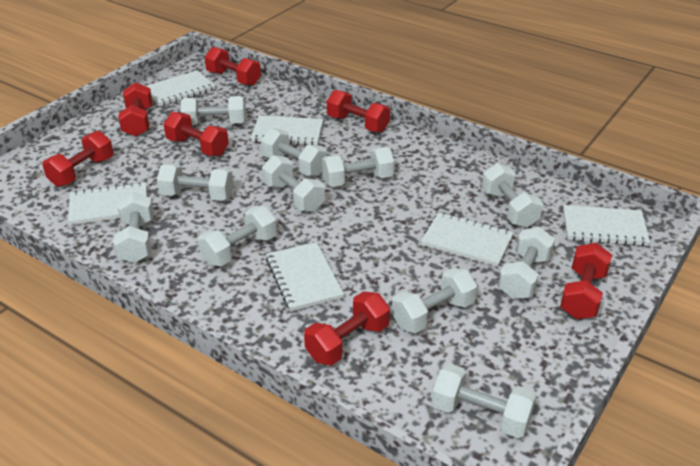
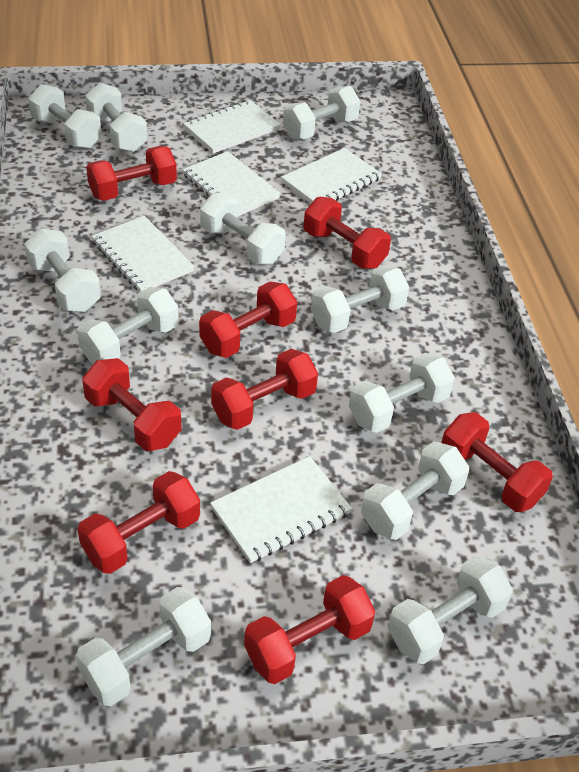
red dumbbell: [42,131,113,187] [118,82,153,137] [163,112,229,156] [205,47,261,86] [304,291,390,366] [327,90,390,133] [560,243,612,319] = 7 -> [78,471,200,574] [82,358,182,451] [86,146,177,201] [199,282,297,358] [211,349,318,430] [244,575,375,684] [304,197,391,269] [441,412,553,512] = 8
white notebook: [68,182,147,225] [146,70,215,106] [251,115,323,145] [266,242,344,312] [421,212,514,267] [563,205,650,246] = 6 -> [92,216,194,292] [183,100,281,154] [183,151,281,216] [210,456,352,563] [281,148,382,204] = 5

